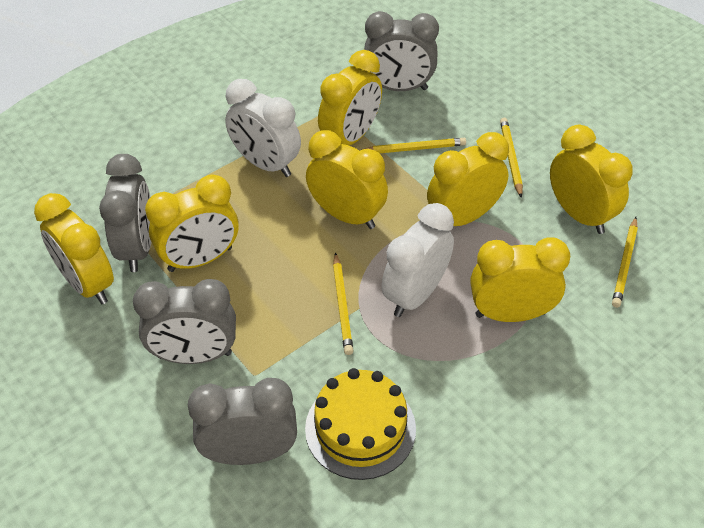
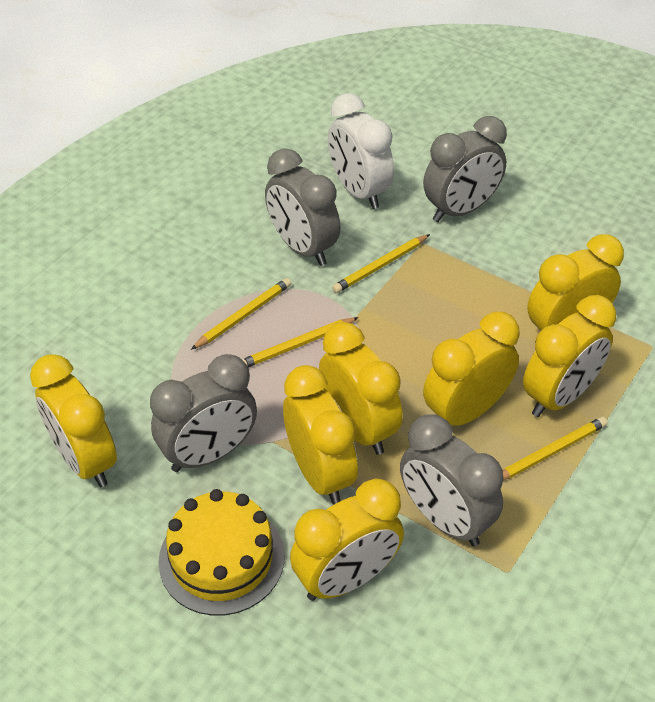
white clock: [225,79,301,177] [381,203,454,317] = 2 -> [328,93,394,209] = 1

